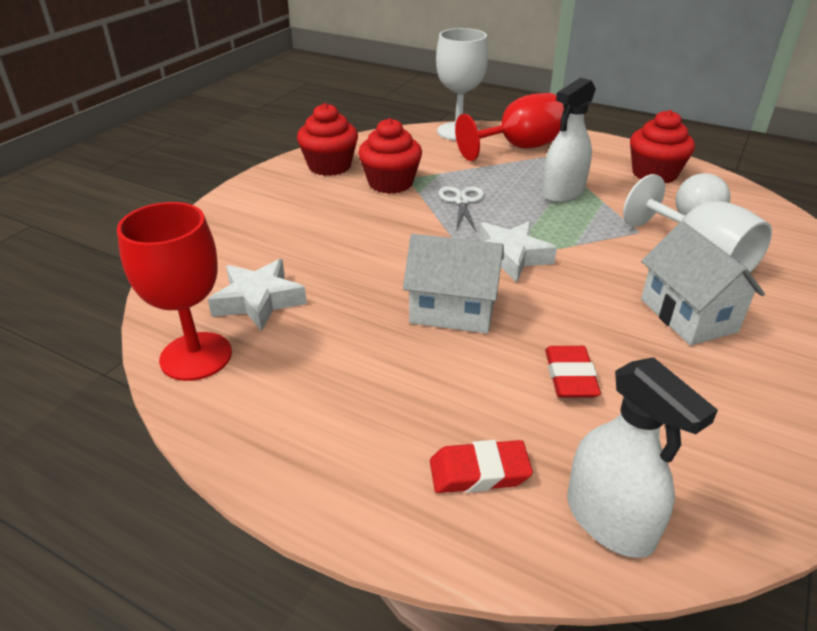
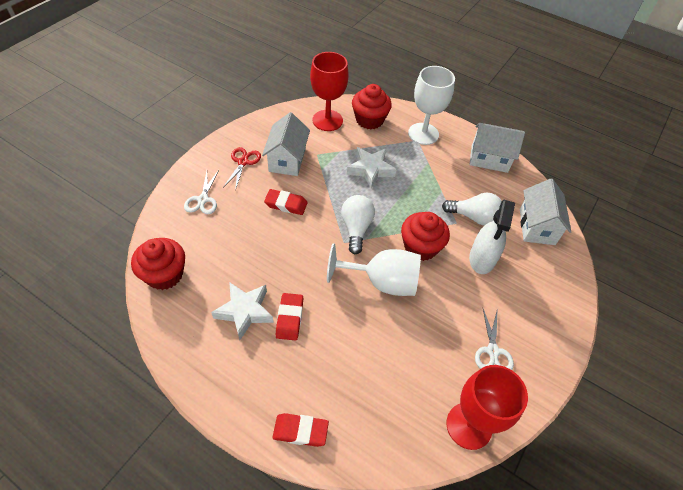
red eraser: [430,440,533,493] [545,346,601,398] = 2 -> [264,189,308,215] [272,413,329,447] [276,293,303,340] = 3
red scissors: none = 0 -> [223,147,261,190] = 1
white house: [403,234,504,333] [641,221,765,345] = 2 -> [262,112,310,176] [469,123,525,173] [520,179,571,245] = 3
white light bulb: [675,173,731,216] = 1 -> [341,195,375,254] [442,193,502,226] = 2
white scissors: [439,186,485,231] = 1 -> [184,170,219,214] [475,308,514,370] = 2
white spray bottle: [542,78,596,203] [567,357,718,558] = 2 -> [469,200,515,274] = 1

